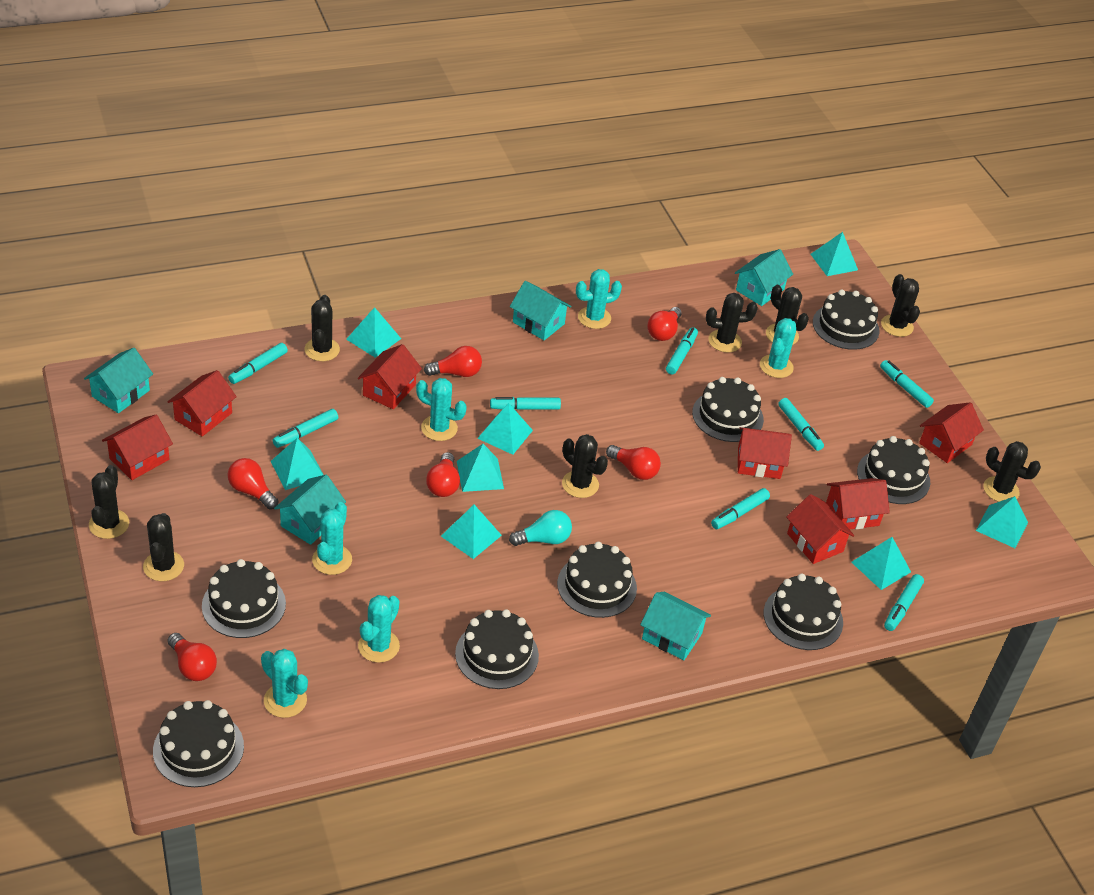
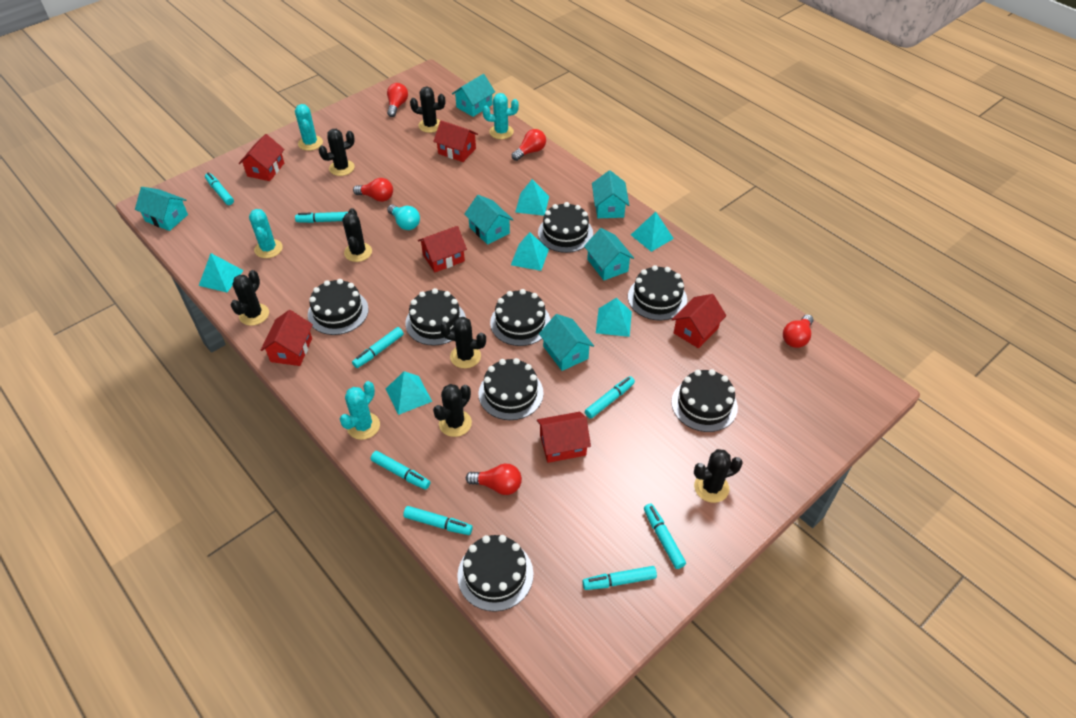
black cactus: [89,465,129,539] [143,513,184,581] [304,295,340,361] [562,434,608,498] [706,293,758,353] [766,285,809,345] [881,274,920,337] [983,441,1041,502] = 8 -> [231,270,269,326] [319,129,355,176] [342,208,372,262] [410,87,445,133] [433,384,472,437] [440,317,486,368] [694,449,743,503] = 7
red house: [102,415,173,480] [168,370,237,436] [358,344,422,409] [738,427,792,479] [786,494,855,564] [826,478,890,530] [919,402,984,463] = 7 -> [239,134,285,181] [261,310,313,366] [418,226,467,273] [433,120,478,162] [537,412,591,463] [671,294,727,348] = 6
red light bulb: [168,633,217,681] [228,458,279,510] [424,346,482,377] [426,452,460,497] [606,445,661,480] [647,307,682,341] = 6 -> [353,178,393,202] [387,83,408,117] [466,463,522,495] [512,129,546,161] [783,314,813,348] = 5
turquoise cactus: [261,649,308,718] [312,502,352,575] [358,595,400,663] [416,378,467,441] [576,269,622,329] [760,318,796,378] = 6 -> [249,209,283,258] [295,104,323,151] [340,381,380,440] [483,93,519,139] = 4
turquoise house: [84,348,153,413] [274,475,346,545] [510,281,572,340] [640,592,711,660] [735,249,793,306] = 5 -> [135,187,188,231] [452,74,495,117] [464,195,513,245] [539,314,594,371] [584,228,634,280] [592,170,629,218] = 6
turquoise pyramid: [270,438,324,490] [346,307,401,358] [441,505,502,559] [457,444,504,492] [477,403,533,455] [811,232,858,276] [851,537,911,590] [976,496,1028,548] = 8 -> [199,253,244,292] [386,371,432,415] [511,232,549,271] [515,179,549,216] [596,298,632,337] [631,212,674,252] = 6

